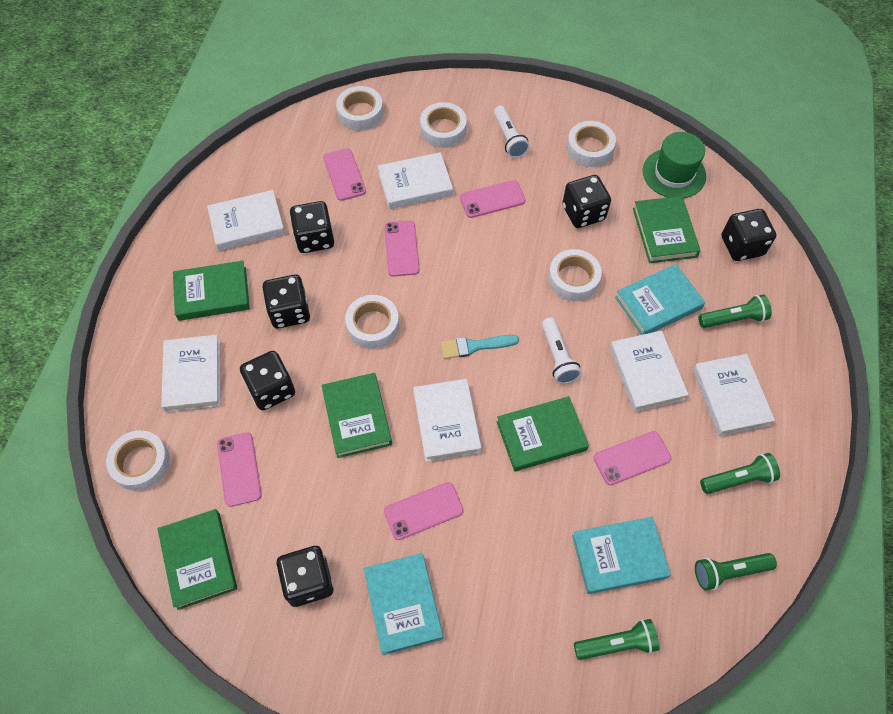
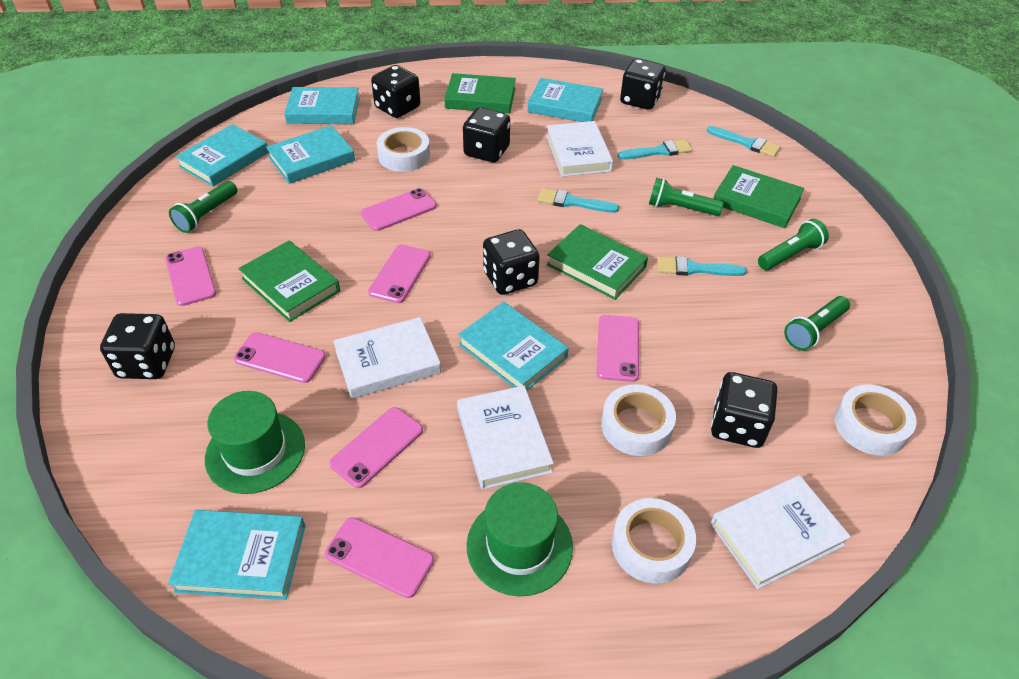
green book: [158,509,237,610] [173,261,250,321] [322,373,392,458] [497,396,589,471] [633,196,700,263] = 5 -> [238,241,340,322] [444,73,516,113] [547,224,648,300] [713,165,804,228] = 4
green hat: [643,132,706,199] = 1 -> [205,391,305,494] [467,482,573,596] = 2
pink phone: [217,432,262,507] [323,148,366,201] [384,221,420,277] [384,482,464,540] [460,180,526,218] [594,431,671,485] = 6 -> [165,247,216,306] [234,332,326,383] [325,517,434,598] [329,407,423,488] [361,188,436,231] [368,244,431,303] [597,315,639,382] = 7
turquoise book: [364,553,443,655] [572,517,671,594] [615,264,705,335] = 3 -> [168,510,305,600] [175,124,269,187] [266,125,355,184] [284,87,360,124] [458,302,569,390] [528,78,603,122] = 6
turquoise brush: [440,335,519,359] = 1 -> [537,188,619,213] [618,139,693,159] [657,256,747,276] [707,126,781,157] = 4
white book: [161,335,220,412] [207,190,285,251] [378,152,453,209] [413,379,481,462] [610,331,689,412] [693,354,775,436] = 6 -> [333,317,441,399] [457,386,554,490] [546,121,613,177] [711,475,851,589] = 4
white flashlight: [494,106,530,158] [542,317,581,384] = 2 -> none = 0
white tape: [106,430,170,491] [336,86,383,131] [345,295,399,349] [420,102,467,148] [548,249,602,301] [567,121,616,167] = 6 -> [377,127,430,172] [601,384,676,456] [612,498,696,584] [835,384,917,456] = 4

